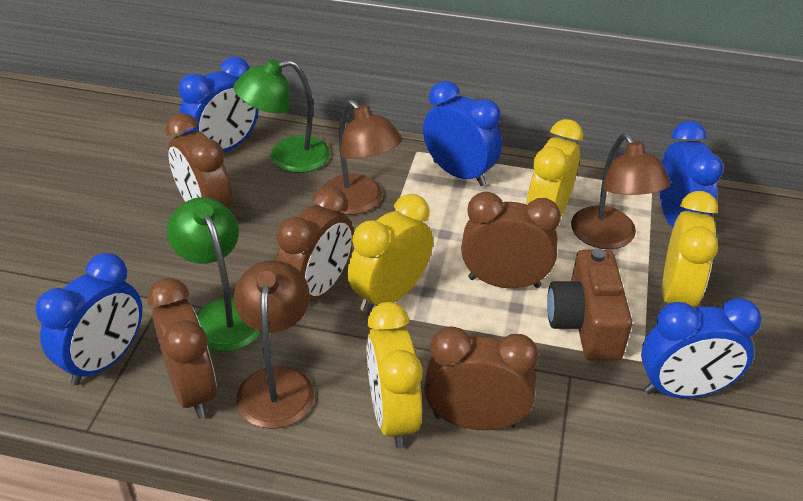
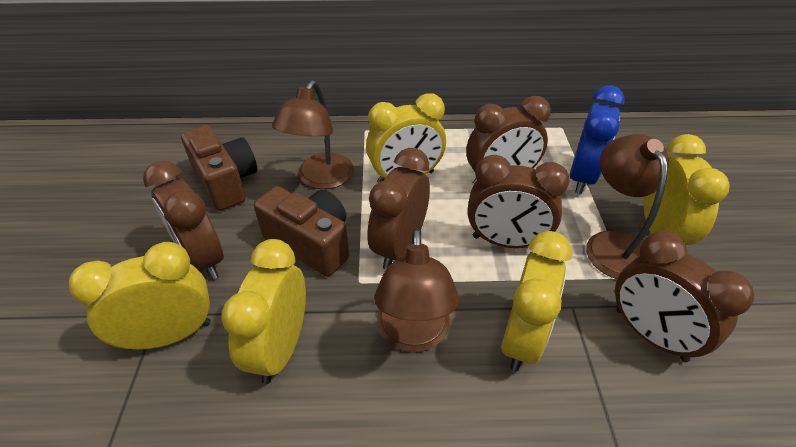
blue clock: [36,253,142,385] [179,57,259,152] [423,81,502,186] [641,298,761,398] [659,121,723,227] = 5 -> [570,86,625,194] = 1
brown camera: [547,248,632,361] = 1 -> [181,125,258,211] [254,186,349,276] = 2
green lamp: [167,197,261,352] [233,59,330,173] = 2 -> none = 0
yellow clock: [348,194,433,314] [367,302,423,448] [526,119,583,219] [662,191,718,308] = 4 -> [69,242,211,350] [221,239,306,384] [366,93,446,183] [501,231,572,371] [644,134,729,245] = 5

